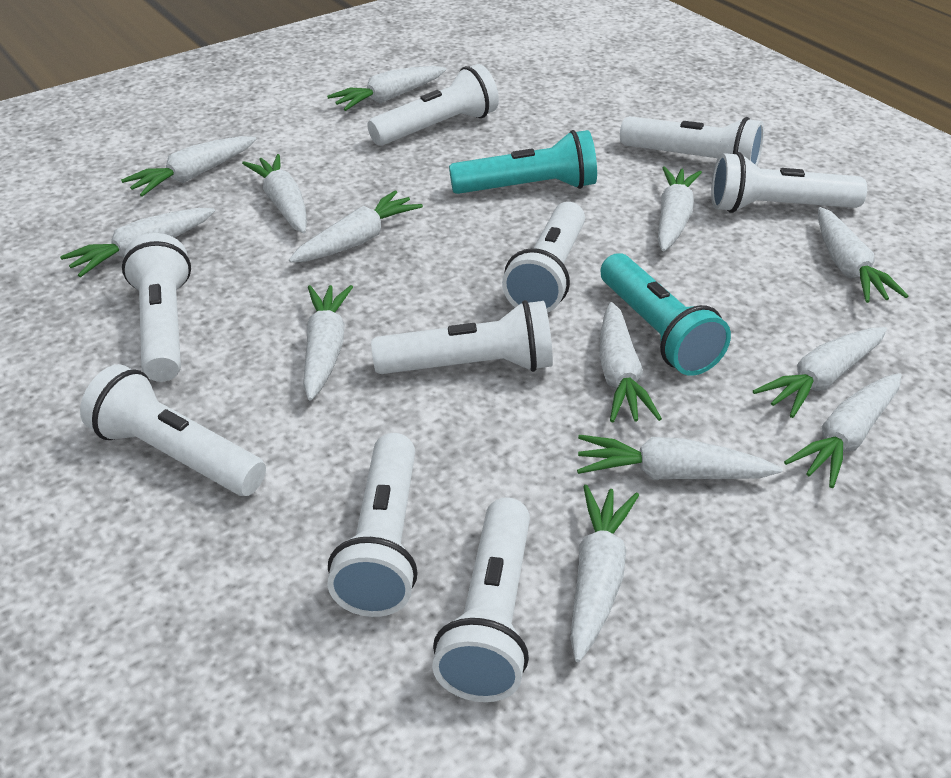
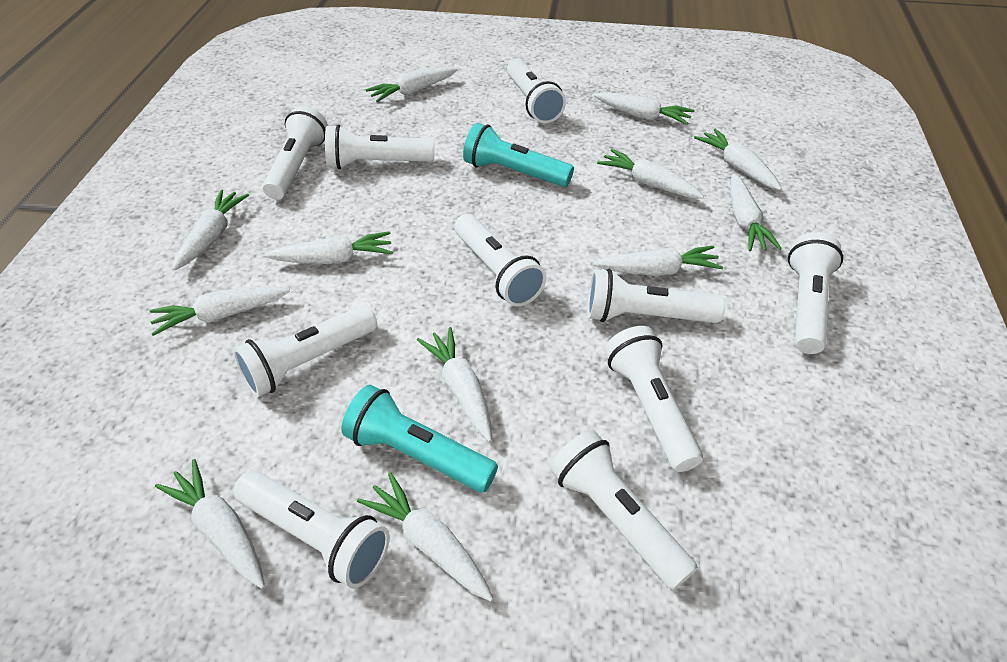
white carrot: [60,208,215,277] [121,136,256,197] [242,154,307,233] [289,190,423,263] [303,285,353,401] [327,66,446,111] [570,485,639,662] [577,435,782,480] [599,302,662,422] [658,166,702,251] [753,327,887,418] [784,373,901,488] [818,207,908,303] = 13 -> [150,287,290,336] [155,459,265,588] [172,190,249,271] [264,231,393,264] [357,472,493,601] [365,67,458,102] [417,327,492,442] [593,245,723,276] [594,92,695,125] [597,149,704,199] [694,129,782,190] [730,174,782,251] = 12
white flashlight: [80,364,266,496] [122,233,191,382] [327,433,418,617] [367,64,499,146] [371,300,553,374] [432,498,530,702] [502,202,585,313] [620,116,764,166] [711,152,867,213] = 9 -> [233,305,377,397] [233,470,390,589] [262,106,328,200] [325,125,434,169] [455,214,546,307] [507,58,566,123] [550,430,698,590] [587,269,725,323] [605,326,703,472] [788,232,843,354] = 10

